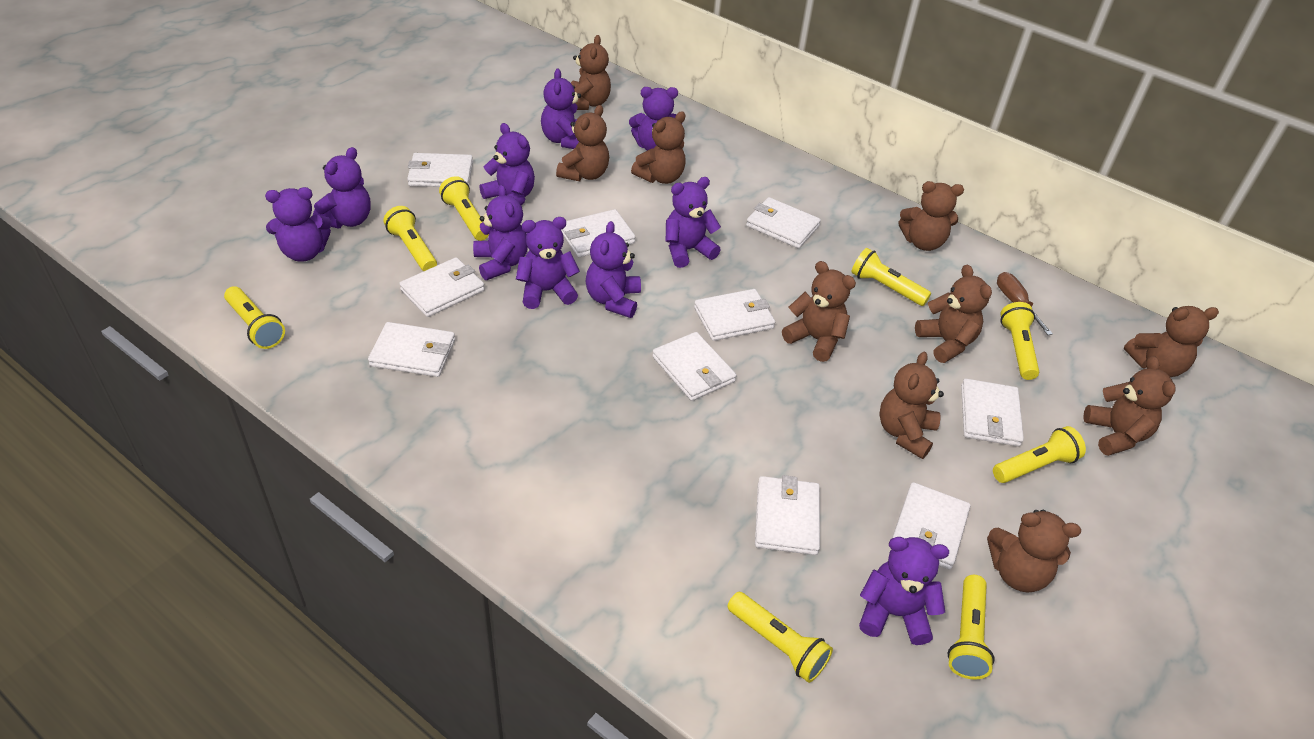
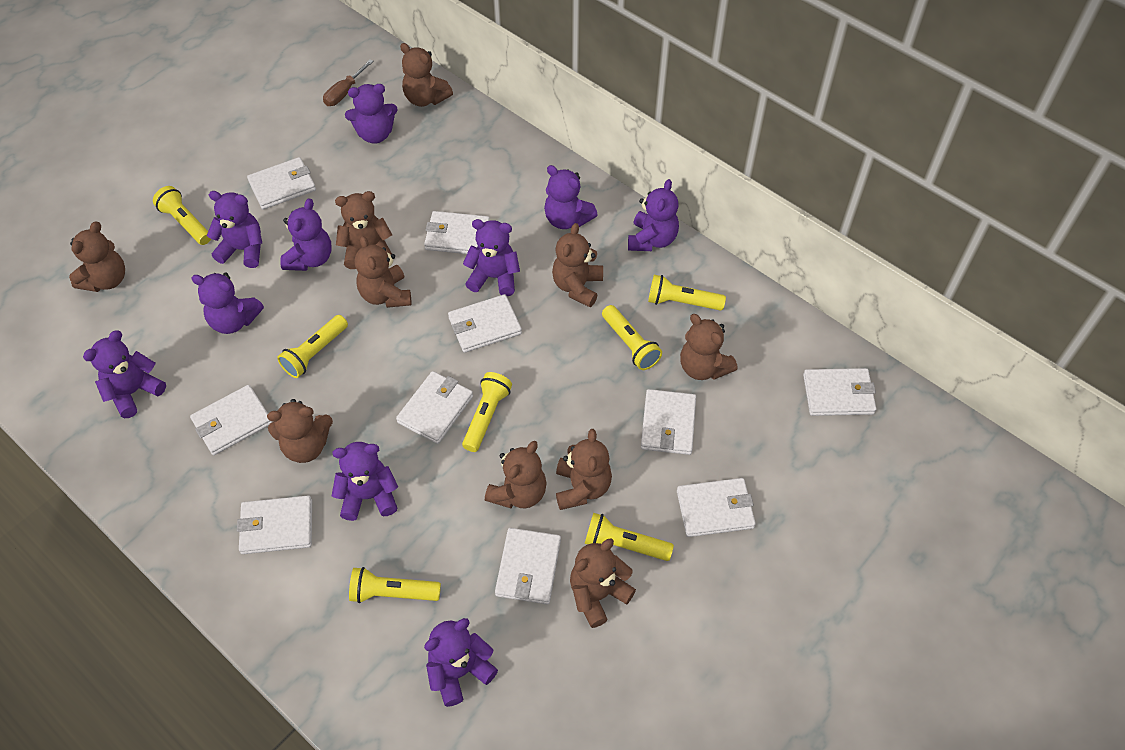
yellow flashlight: [224,286,285,349] [383,206,437,271] [439,176,489,241] [727,592,833,683] [851,248,931,306] [948,575,995,679] [993,426,1086,483] [1001,302,1039,380] = 8 -> [153,186,211,245] [277,315,348,378] [349,567,441,603] [462,372,512,452] [585,513,674,561] [602,305,662,370] [648,275,726,311] = 7

